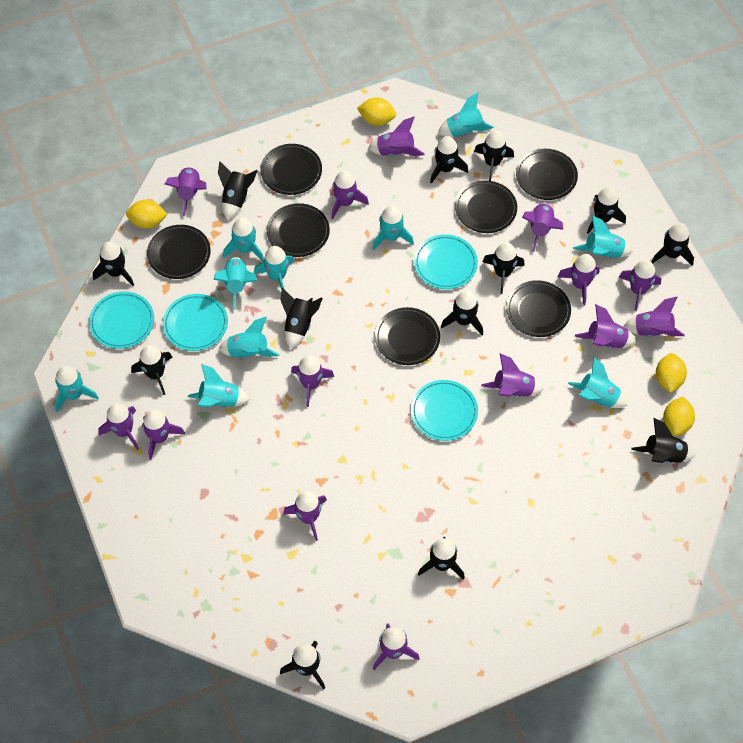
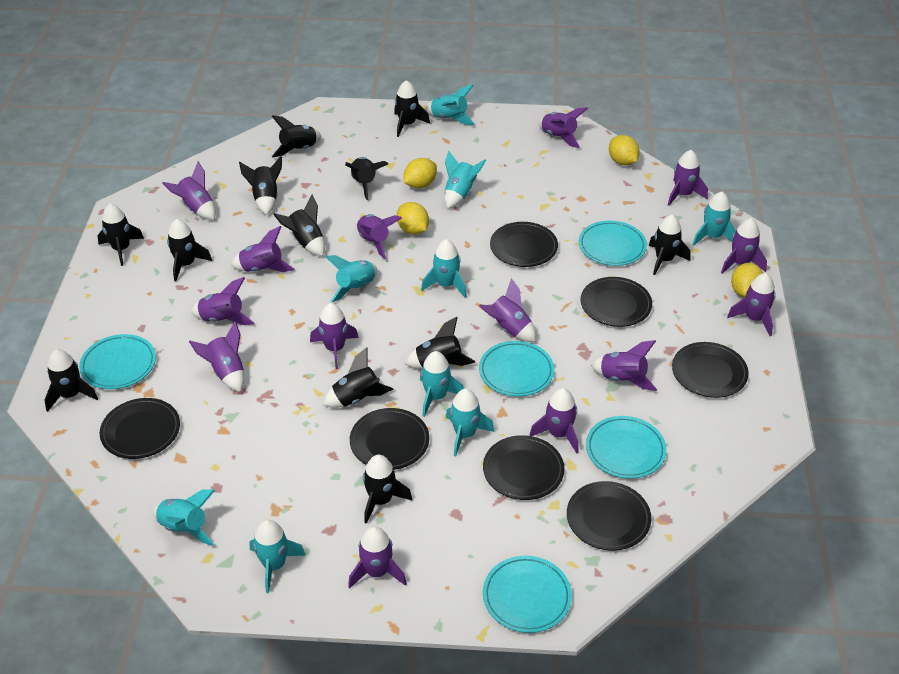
black rocket: [93,241,134,286] [131,345,172,395] [218,161,258,220] [280,288,323,349] [280,641,325,689] [418,537,465,580] [430,136,468,184] [441,291,483,335] [474,130,514,181] [483,242,525,294] [587,187,626,234] [631,418,695,463] [651,223,694,266] = 13 -> [45,349,98,412] [97,204,144,266] [167,219,212,281] [239,156,282,215] [272,115,322,157] [273,195,325,256] [323,347,394,408] [345,157,388,200] [363,455,412,524] [394,80,430,137] [405,317,475,369] [649,214,690,275] = 12
turquoise plate: [89,292,154,349] [163,294,228,351] [411,380,478,441] [414,234,478,289] = 4 -> [79,334,156,389] [479,341,555,397] [483,556,572,633] [579,221,647,266] [586,416,667,479] = 5
turquoise rocket: [55,366,99,412] [188,364,250,408] [213,257,257,310] [219,317,280,359] [223,218,264,261] [254,246,294,290] [373,205,414,250] [438,93,494,137] [568,357,628,408] [573,215,633,258] = 10 -> [153,489,215,546] [249,519,306,593] [326,255,377,302] [420,351,464,417] [421,239,467,298] [425,84,475,125] [444,151,486,209] [446,389,494,456] [692,192,736,246] = 9

